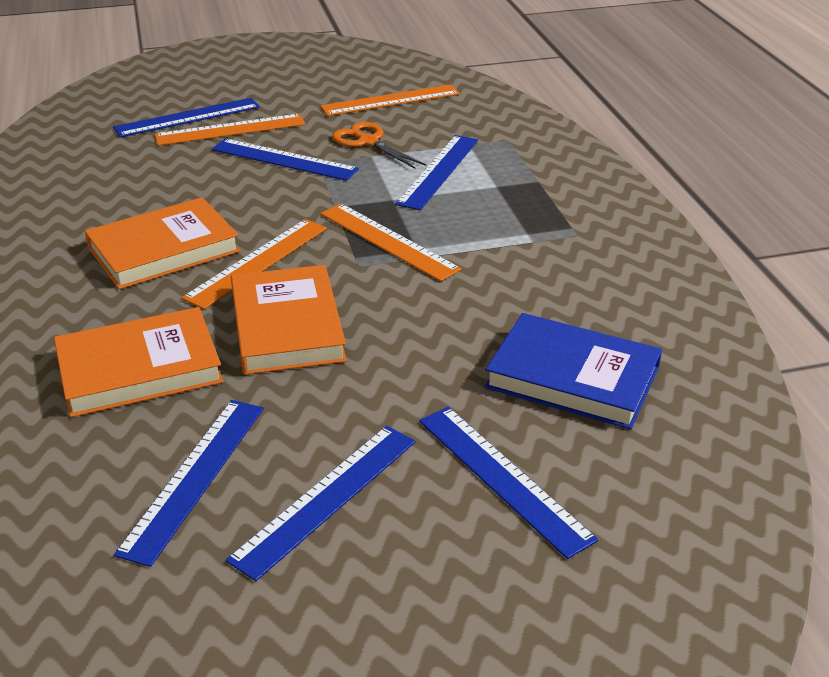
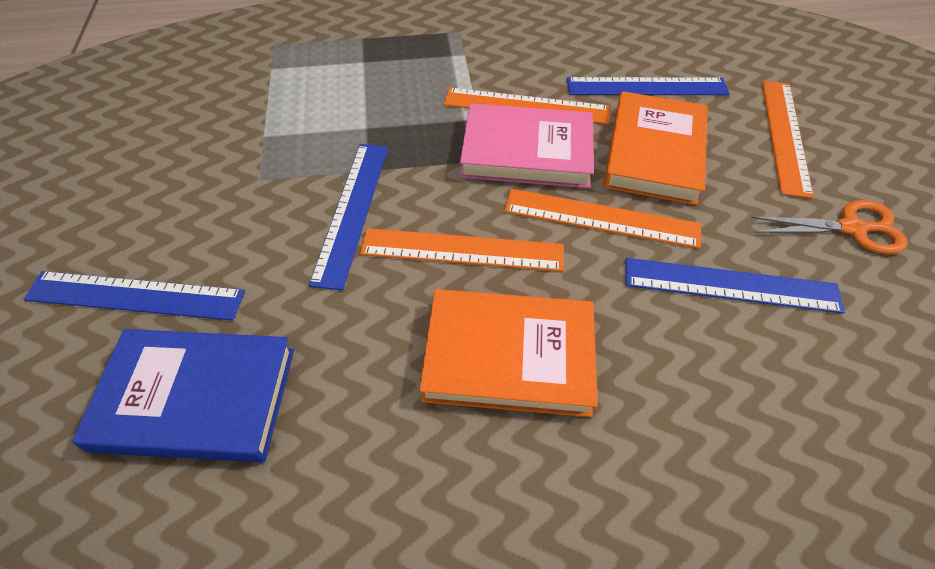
blue ruler: [113,98,260,137] [114,400,264,567] [212,138,359,181] [226,426,415,581] [395,135,478,210] [419,407,598,559] = 6 -> [23,271,245,321] [309,144,388,291] [566,77,730,95] [626,258,845,313] = 4
orange book: [54,307,223,417] [85,197,240,289] [231,265,347,375] = 3 -> [419,289,598,417] [603,91,708,205] = 2
pink book: none = 0 -> [460,103,594,188] = 1

